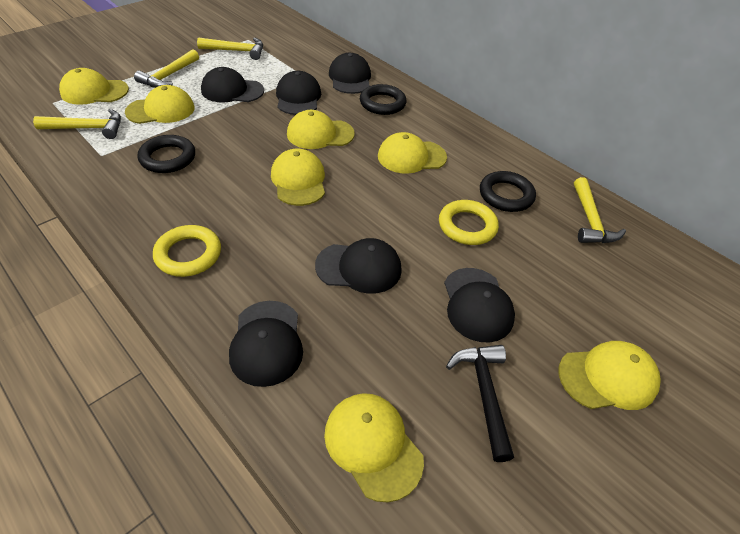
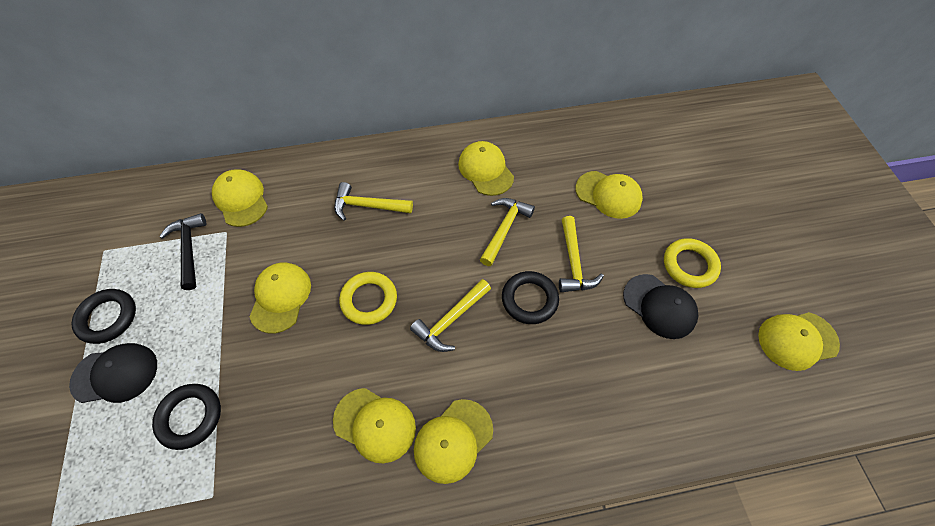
black cap: [201,67,264,102] [229,301,303,387] [276,71,321,115] [315,238,402,294] [329,53,371,94] [444,268,515,343] = 6 -> [69,343,157,403] [623,274,698,339] = 2

